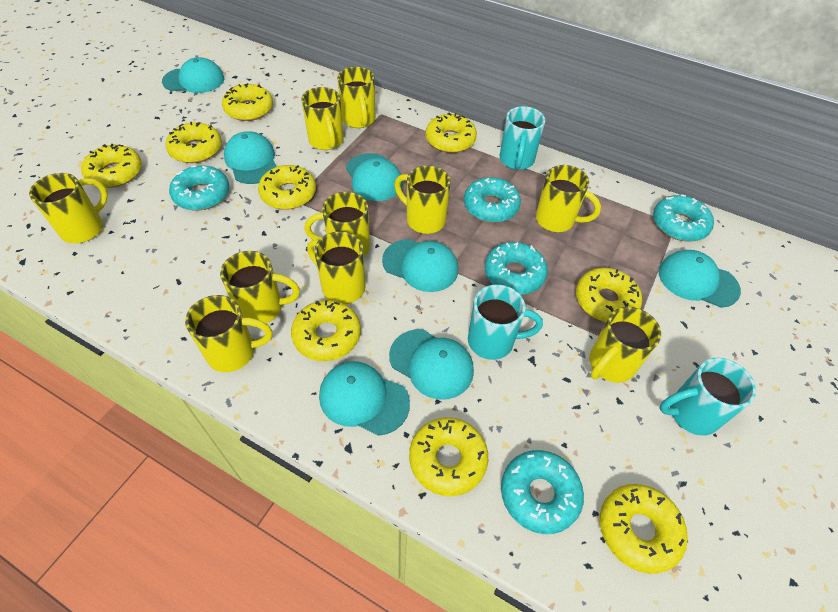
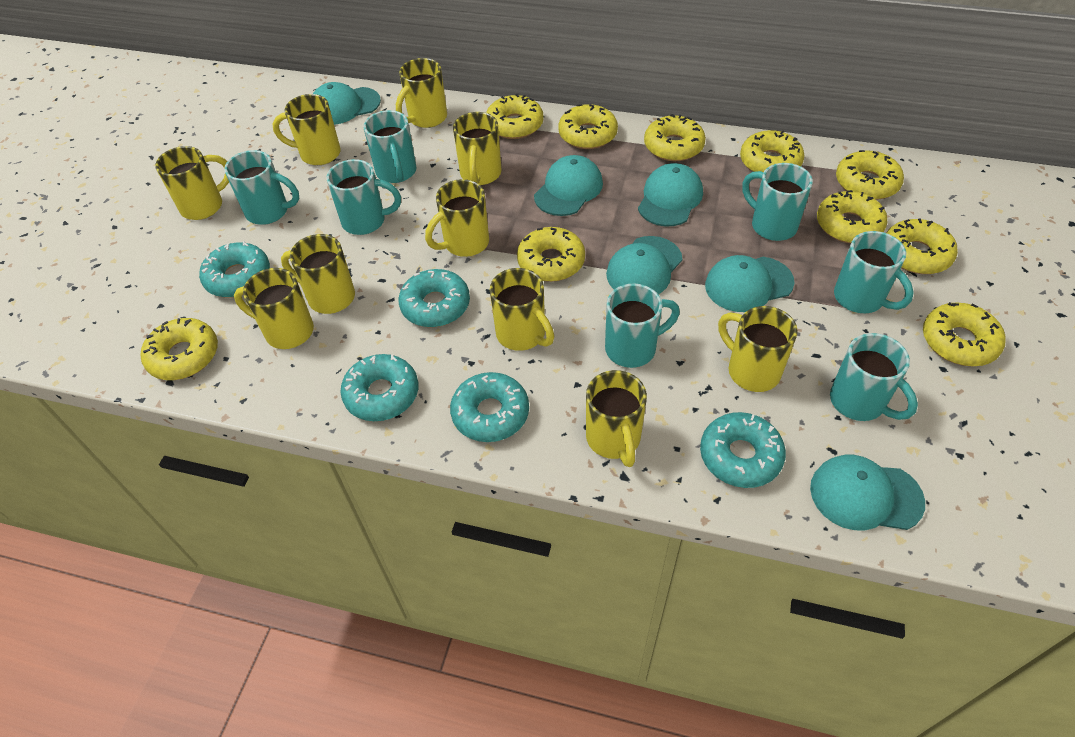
turquoise cap: [162,57,224,93] [224,131,277,184] [319,361,410,436] [346,153,403,201] [382,239,458,292] [389,329,474,400] [659,250,741,308] = 7 -> [313,82,381,125] [534,155,603,216] [606,236,682,294] [638,163,703,226] [705,255,794,312] [810,455,925,530] = 6
turquoise mug: [468,284,543,360] [500,106,545,170] [660,358,756,436] = 3 -> [224,150,299,225] [326,159,401,235] [363,110,417,183] [605,284,680,368] [742,163,813,241] [830,333,918,421] [834,231,914,313] = 7
yellow donut: [81,144,142,188] [166,122,222,163] [222,83,273,121] [258,165,316,210] [291,300,361,361] [409,417,488,496] [425,112,477,153] [576,268,642,322] [600,484,688,574] = 9 -> [141,318,218,380] [486,94,544,139] [517,227,585,282] [558,104,618,149] [644,114,706,161] [740,130,805,172] [817,190,887,243] [836,150,904,200] [886,218,958,274] [923,302,1006,366] = 10

